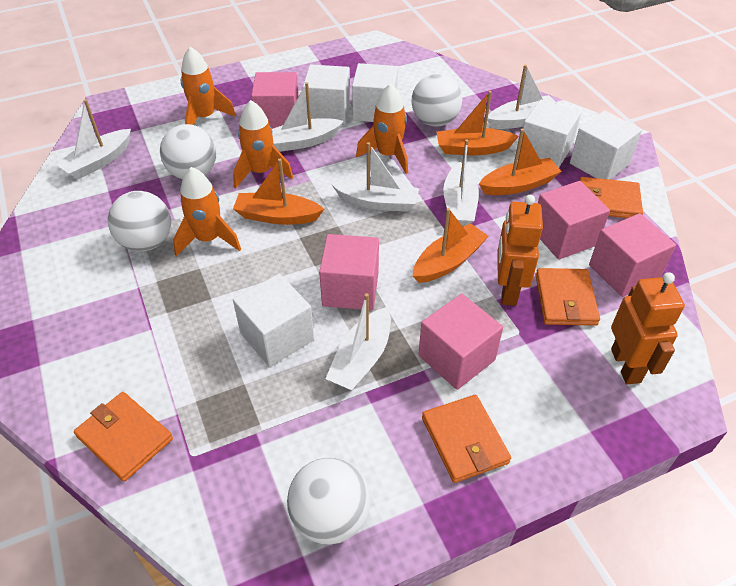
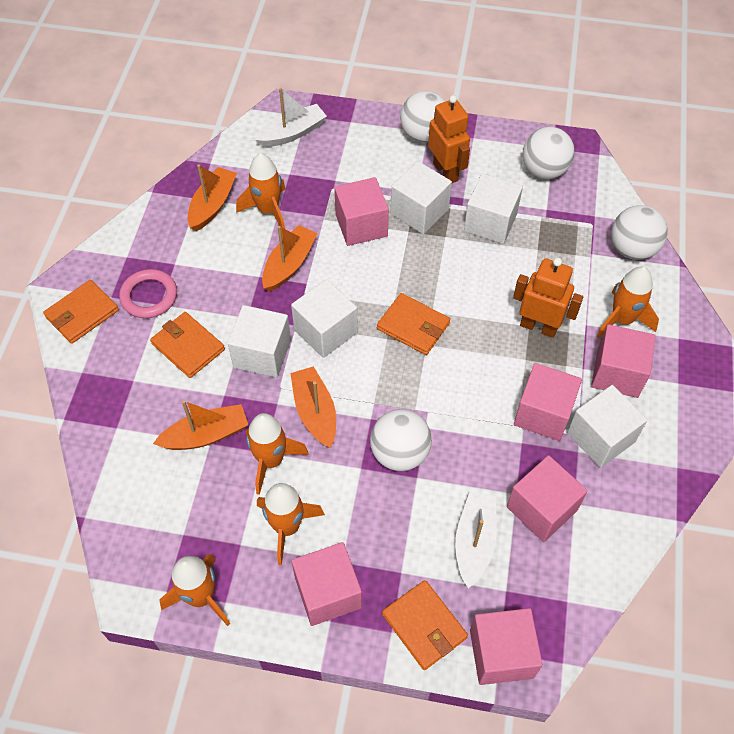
orange rocket: [173,167,241,256] [181,47,236,125] [233,100,293,189] [356,83,408,174] = 4 -> [159,554,230,626] [236,153,286,229] [246,413,309,495] [257,483,325,565] [596,266,659,339] = 5
pink cube: [251,72,299,129] [319,234,379,310] [418,294,503,390] [538,181,610,260] [589,213,676,297] = 5 -> [291,542,362,626] [334,177,389,246] [470,608,543,685] [507,455,588,542] [514,363,582,441] [591,324,656,398] = 6
pink ring: none = 0 -> [119,269,177,318] = 1
white boat: [55,99,131,179] [272,82,343,152] [326,293,391,390] [331,142,419,212] [443,139,479,226] [487,65,559,129] = 6 -> [255,88,327,147] [455,491,497,588] = 2

